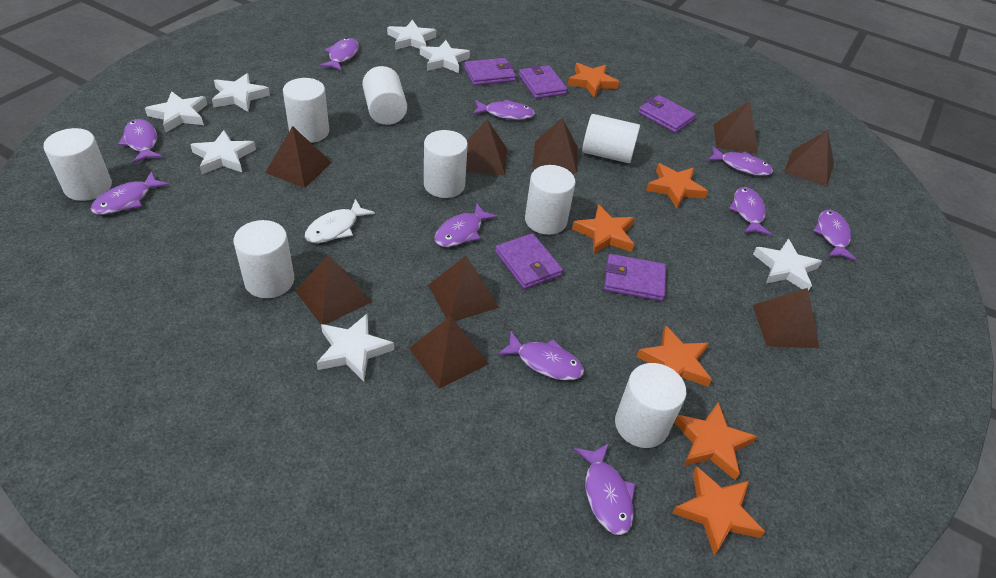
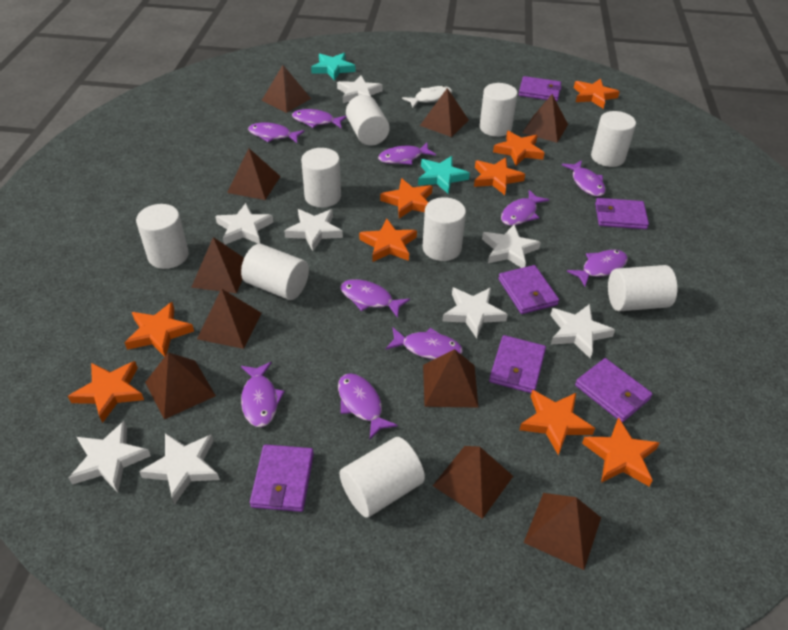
brown pyramid: [265,126,332,188] [296,255,371,325] [409,316,489,389] [428,256,499,321] [466,120,507,176] [532,118,578,173] [713,101,758,154] [753,288,819,348] [784,130,834,187] = 9 -> [145,352,216,419] [191,237,244,293] [197,289,262,349] [227,148,281,200] [261,65,311,113] [420,88,469,137] [423,349,479,408] [433,446,513,519] [522,94,568,143] [524,493,601,570] = 10
orange star: [567,63,619,98] [572,204,634,255] [636,325,712,387] [646,163,708,208] [672,466,765,555] [674,402,757,480] = 6 -> [68,361,144,423] [124,302,194,357] [359,219,417,262] [380,178,433,219] [474,157,525,195] [493,131,544,166] [519,390,595,455] [574,79,620,109] [582,417,660,486] = 9
purple wallet: [464,58,516,85] [495,233,563,289] [519,65,567,99] [604,254,666,301] [638,95,696,133] = 5 -> [250,444,314,512] [489,335,546,393] [498,265,559,314] [519,76,562,101] [575,358,653,422] [595,198,649,229] = 6
turquoise star: none = 0 -> [311,53,355,81] [418,156,470,194] = 2
white cylinder: [43,128,112,201] [233,220,294,298] [283,78,329,143] [362,66,407,125] [424,130,468,198] [525,165,576,235] [582,114,640,163] [615,363,686,448] = 8 -> [136,204,189,269] [241,244,309,300] [301,148,341,208] [340,437,425,518] [346,95,390,146] [423,197,466,261] [480,83,517,137] [591,111,636,167] [608,265,677,311] = 9
white star: [145,91,207,132] [190,130,256,174] [212,73,270,112] [316,314,394,381] [387,20,436,50] [420,40,470,73] [753,239,822,291] = 7 -> [69,421,151,492] [139,433,220,505] [215,203,274,245] [284,209,343,251] [337,75,382,103] [443,288,508,339] [482,224,541,268] [551,304,615,358] = 8

